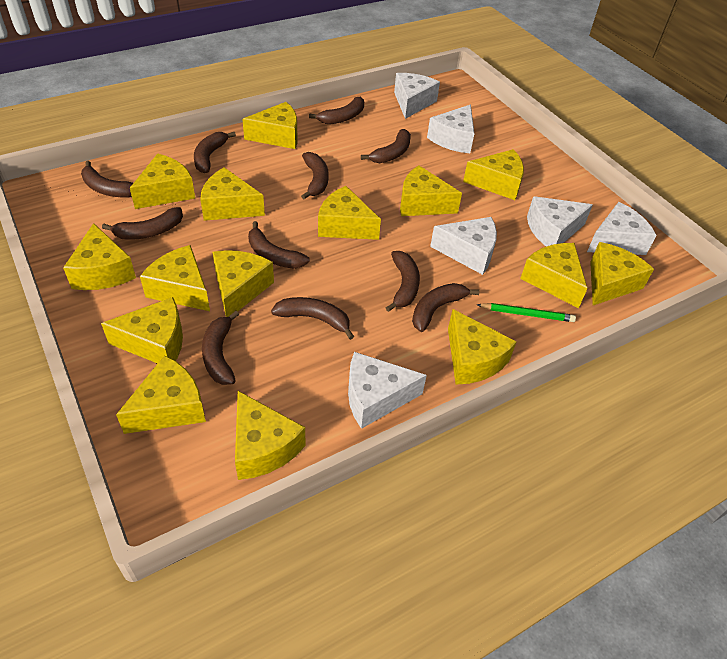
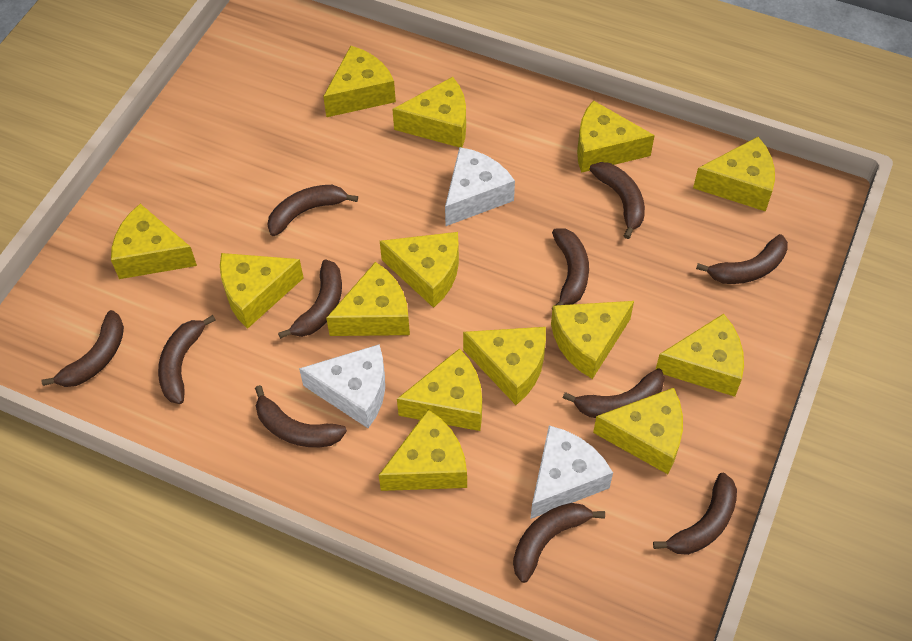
green pencil: [476,303,576,322] = 1 -> none = 0
white cheese: [348,352,427,429] [394,73,440,119] [427,105,474,153] [430,217,497,275] [527,196,593,247] [587,202,656,255] = 6 -> [299,344,385,428] [445,147,515,226] [531,426,613,519] = 3
yellow cheese: [63,223,136,290] [101,297,183,364] [116,355,206,434] [130,153,195,209] [140,245,210,311] [200,167,265,221] [212,250,274,317] [235,391,305,480] [242,102,297,149] [318,186,381,240] [400,165,462,216] [448,309,517,385] [463,149,524,200] [520,243,588,308] [590,242,654,305] = 15 -> [111,204,197,279] [220,253,304,329] [323,46,396,117] [326,262,410,336] [379,409,467,491] [380,232,459,308] [392,77,466,147] [397,348,482,431] [463,327,546,405] [551,301,634,379] [577,100,655,173] [593,388,683,474] [655,314,744,397] [693,137,775,212] = 14

